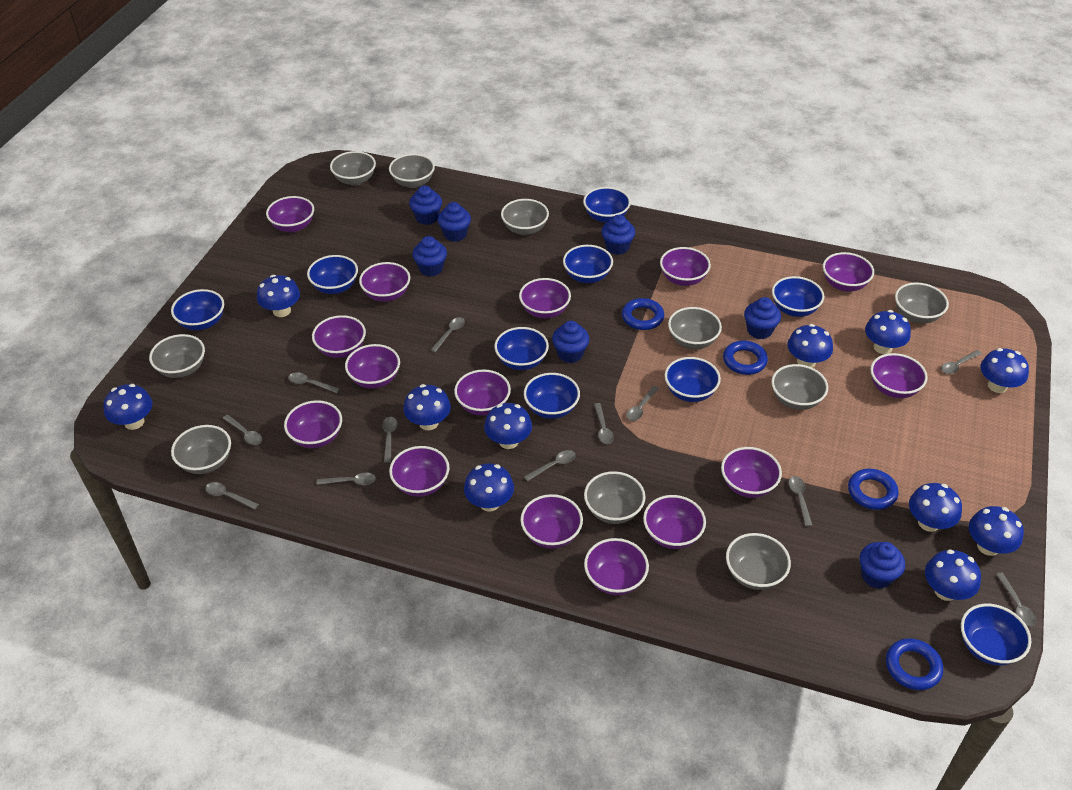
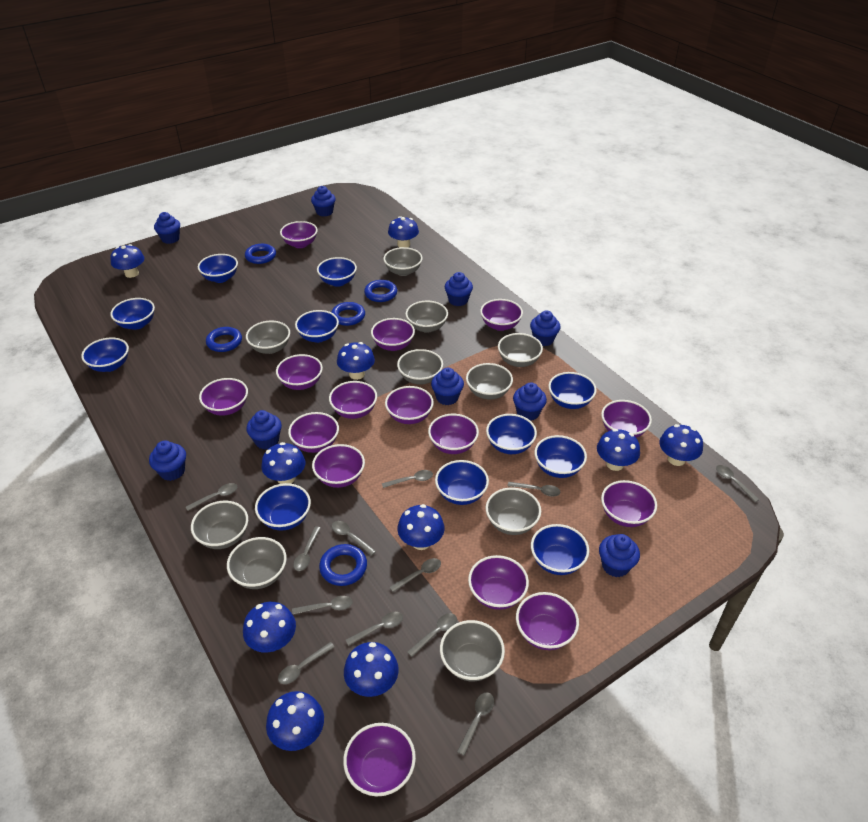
blue bowl: [171,289,224,330] [307,255,358,294] [494,327,549,370] [524,373,580,419] [563,245,613,283] [583,187,631,223] [665,357,721,402] [772,276,824,317] [961,604,1031,665] = 9 -> [81,337,129,372] [111,298,155,330] [198,254,238,283] [255,483,311,530] [295,310,339,343] [317,257,357,287] [435,460,489,505] [486,414,537,454] [531,524,589,575] [534,435,587,478] [548,372,597,409] = 11
blue cupcake: [409,185,442,225] [412,236,447,277] [438,202,471,242] [552,321,589,363] [601,215,635,255] [744,297,781,339] [860,542,905,589] = 7 -> [149,441,186,481] [154,212,180,244] [246,410,282,449] [311,186,336,216] [431,368,464,405] [445,272,473,306] [513,382,547,421] [530,311,561,346] [599,534,640,577] = 9
blue mushroom: [103,384,152,430] [257,275,300,317] [403,384,451,430] [464,463,514,512] [484,403,532,449] [787,324,833,368] [865,310,911,354] [909,483,962,532] [925,549,981,601] [969,506,1024,556] [980,348,1029,393] = 11 -> [110,244,144,278] [243,602,296,653] [262,442,305,484] [266,691,324,751] [337,342,375,380] [344,642,399,697] [388,216,419,248] [397,504,444,550] [597,429,640,471] [659,424,703,466] = 10
blue ring: [622,298,664,330] [723,341,768,375] [848,468,899,510] [886,638,943,690] = 4 -> [206,327,242,352] [245,244,276,264] [319,544,367,586] [331,302,365,326] [364,280,397,302] = 5

